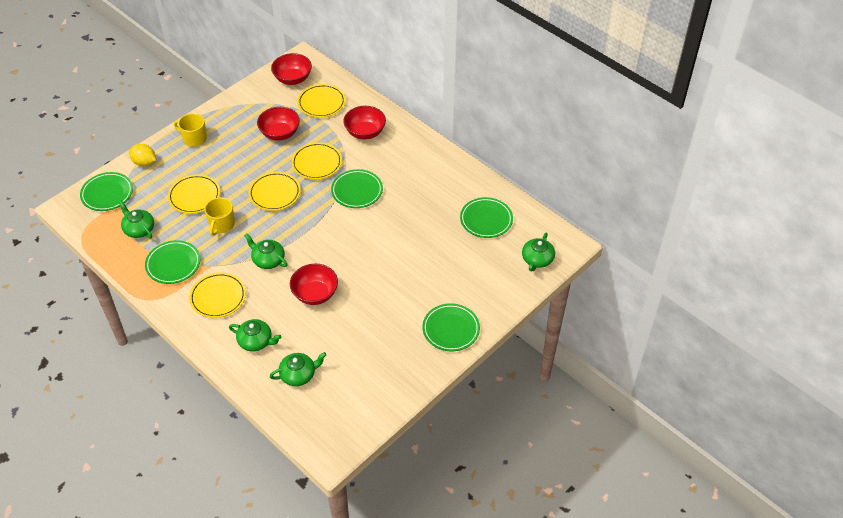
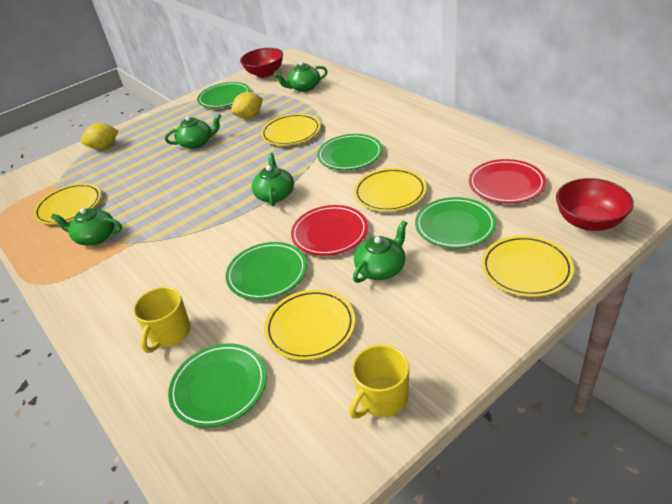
red bowl: [257,107,300,141] [271,53,312,85] [290,264,338,305] [343,106,386,140] = 4 -> [240,48,283,78] [556,178,634,231] = 2
red plate: none = 0 -> [291,205,368,256] [469,159,546,203] = 2
yellow lemon: [129,144,156,166] = 1 -> [81,123,119,149] [231,92,263,118] = 2

